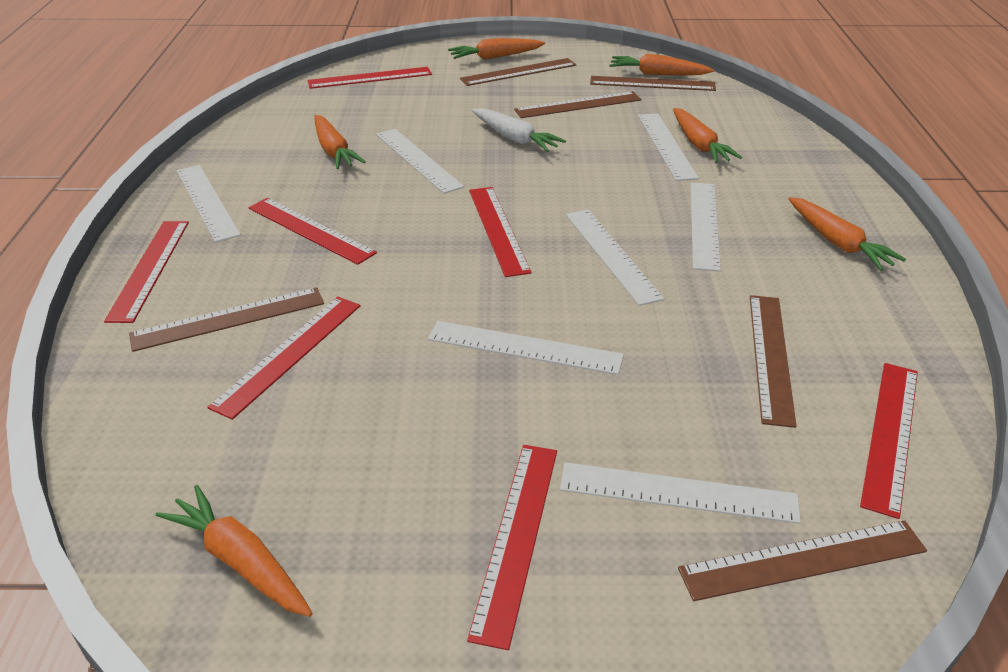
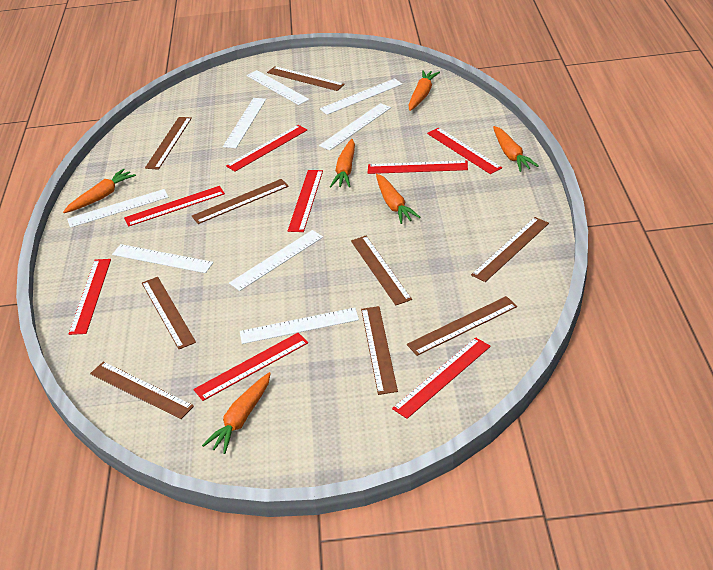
brown ruler: [129,287,324,352] [460,58,576,86] [514,91,642,118] [590,76,716,91] [678,520,927,601] [750,295,797,428] = 6 -> [90,362,194,419] [142,277,196,349] [145,117,192,170] [192,179,289,224] [267,66,345,91] [351,236,412,305] [361,306,398,395] [407,296,517,356] [471,217,549,282] = 9
red ruler: [104,221,189,323] [207,297,360,420] [248,198,377,265] [308,67,432,89] [467,445,557,650] [469,187,531,277] [860,363,918,519] = 7 -> [69,259,111,335] [124,186,225,227] [193,333,308,401] [226,125,308,172] [288,170,323,232] [368,161,468,174] [392,337,491,419] [427,128,502,174] = 8
white carrot: [472,108,566,152] = 1 -> none = 0
white ruler: [177,165,241,242] [376,129,464,194] [428,321,624,375] [560,462,801,524] [566,210,664,306] [638,113,699,181] [691,182,721,272] = 7 -> [67,189,168,228] [112,244,213,273] [223,98,266,148] [229,230,323,291] [240,307,359,344] [246,70,309,105] [319,103,391,150] [320,78,402,115] = 8

